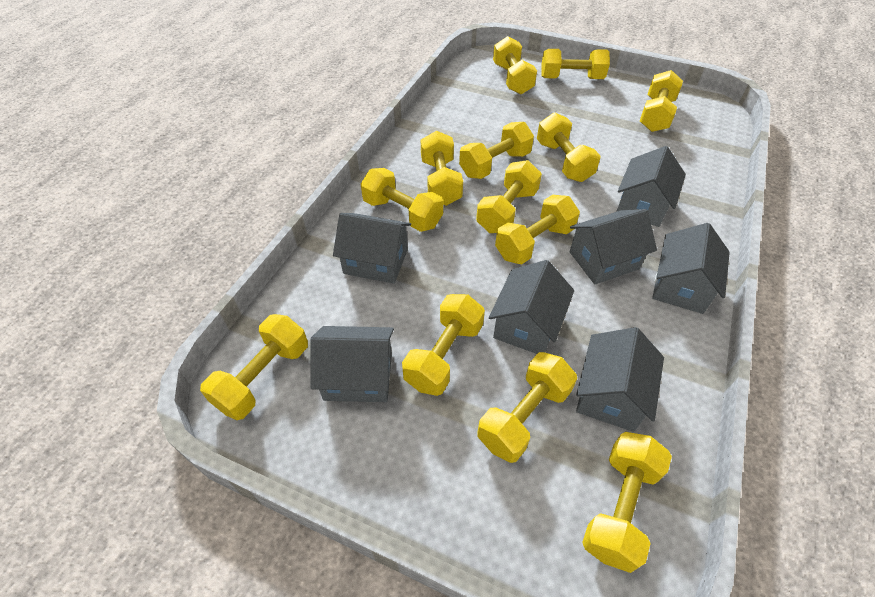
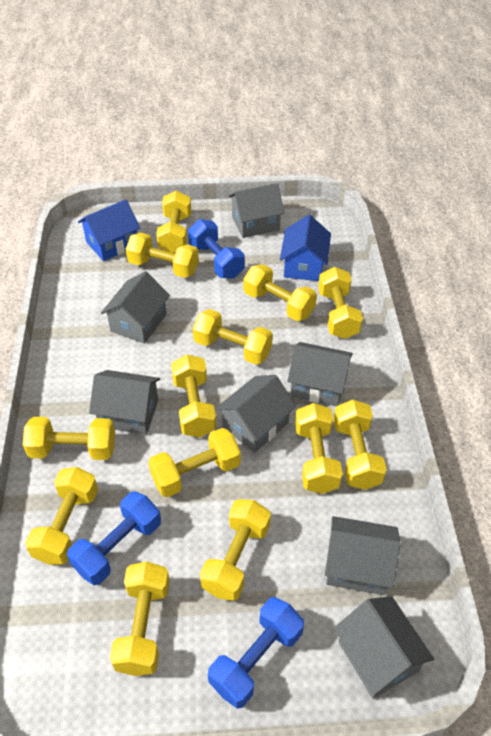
blue dumbbell: none = 0 -> [67,491,161,585] [188,219,245,279] [208,597,304,708] = 3
blue house: none = 0 -> [78,199,140,261] [280,215,331,281] = 2

